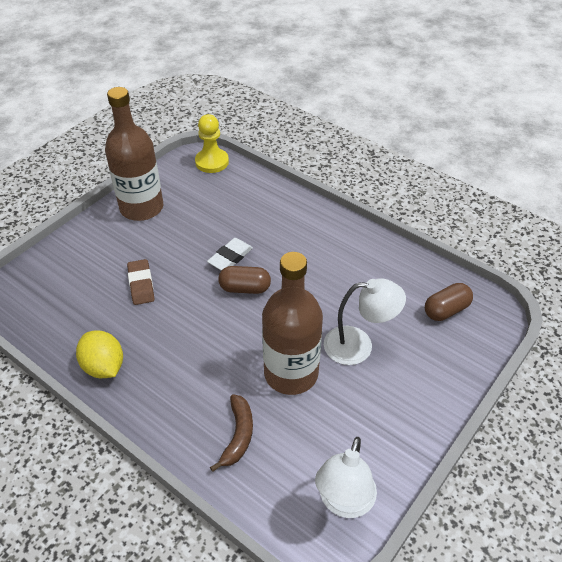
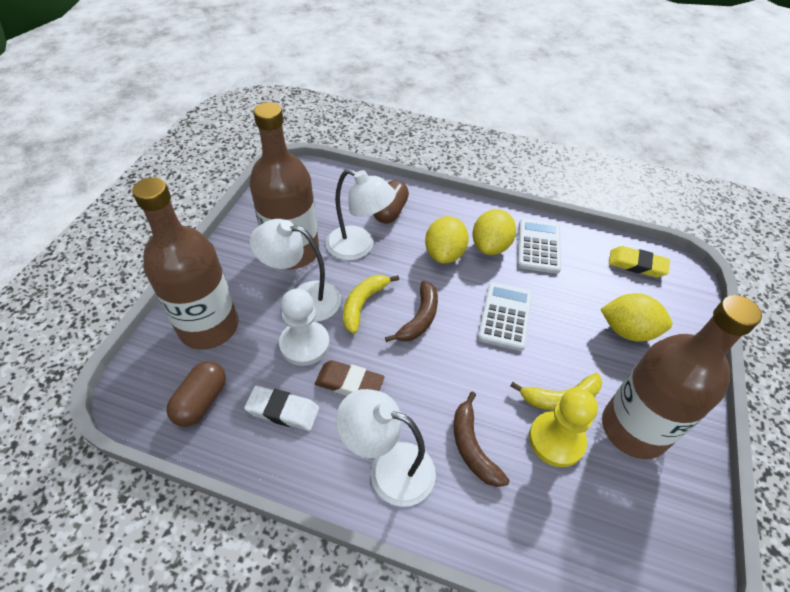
brown banana: [210,394,253,472] = 1 -> [385,280,438,342] [453,392,510,487] = 2
brown bottle: [105,87,163,221] [262,252,323,395] = 2 -> [132,177,239,350] [249,102,319,269] [602,295,762,459] = 3
white calculator: none = 0 -> [478,282,533,351] [517,219,561,274] = 2
white lamp: [315,437,377,518] [324,278,406,365] = 2 -> [250,219,341,322] [326,169,396,260] [336,389,436,507] = 3
white pawn: none = 0 -> [279,289,330,366] = 1
yellow banana: none = 0 -> [343,275,399,334] [510,373,602,410] = 2
yellow eraser: none = 0 -> [609,246,670,278] = 1
yellow lemon: [76,330,123,378] = 1 -> [425,216,469,264] [472,209,516,255] [601,293,672,341] = 3

